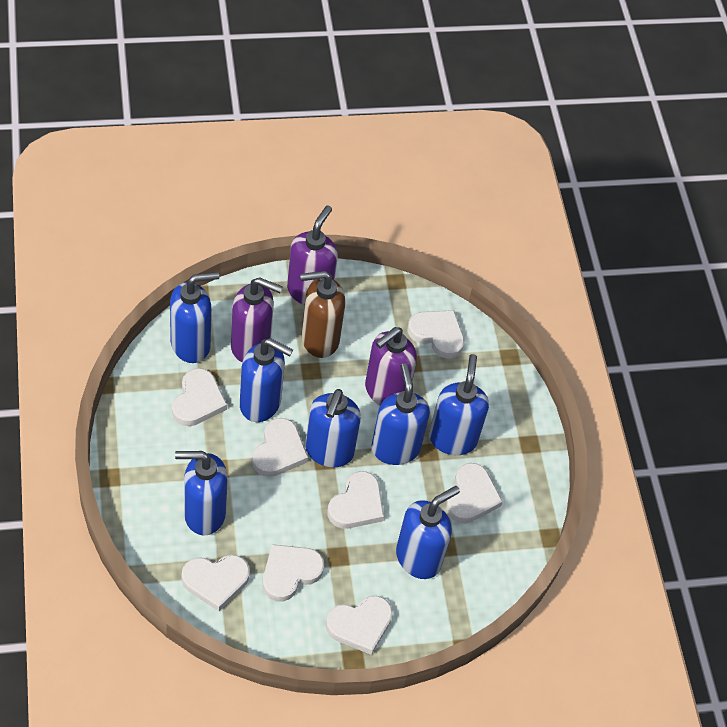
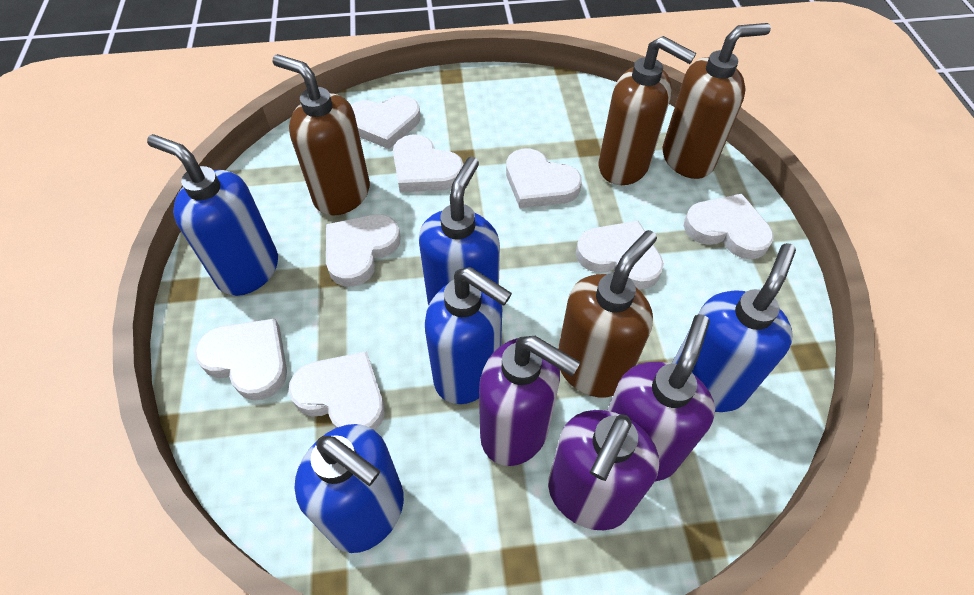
blue soap dispenser: [170,272,219,363] [175,451,228,536] [240,338,293,422] [305,389,361,467] [372,363,430,465] [396,486,460,579] [429,354,489,455] = 7 -> [147,134,278,296] [295,424,404,553] [419,157,500,305] [425,267,512,404] [672,243,796,412] = 5
brown soap dispenser: [300,271,345,358] = 1 -> [273,54,370,216] [558,230,657,397] [599,36,696,185] [663,23,771,179] = 4

